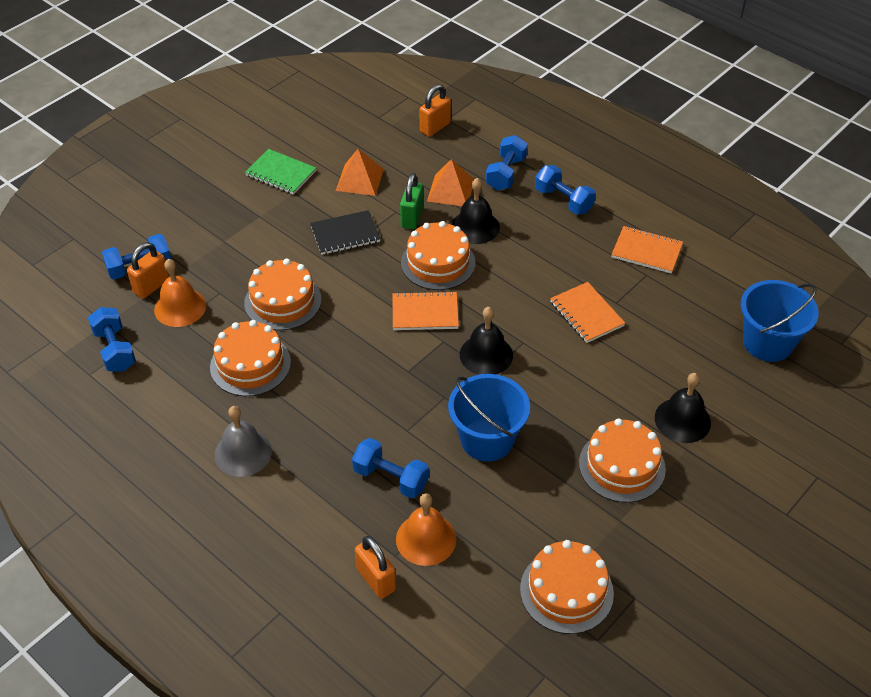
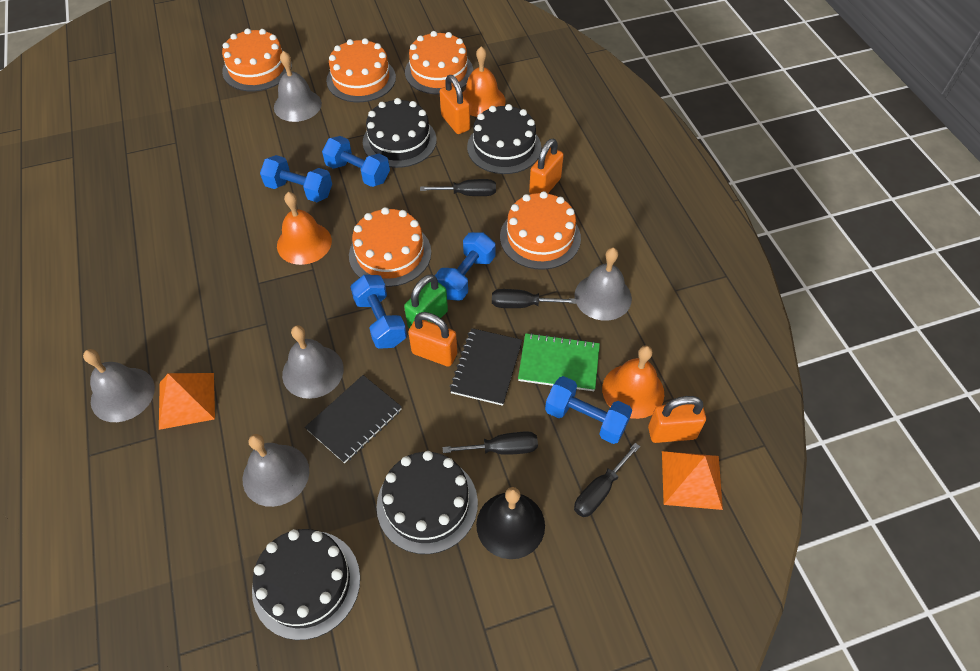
black bell: [451,178,500,244] [460,307,513,375] [655,373,711,443] = 3 -> [476,487,545,559] = 1
black cake: none = 0 -> [252,529,360,640] [363,98,437,168] [377,451,478,554] [467,104,541,174] = 4
black notebook: [310,210,381,255] = 1 -> [305,375,402,463] [450,328,522,406] = 2
black screwdriver: none = 0 -> [420,179,496,196] [442,431,538,455] [492,289,576,308] [574,443,640,517] = 4
blue bucket: [448,374,530,462] [741,280,819,362] = 2 -> none = 0
grey bell: [214,406,272,477] = 1 -> [83,349,155,422] [243,434,309,507] [274,51,322,122] [282,325,344,399] [574,248,632,321] = 5
orange bell: [154,259,206,327] [396,493,456,566] = 2 -> [277,192,332,265] [462,46,506,117] [602,345,664,419] = 3
orange notebook: [392,291,459,330] [550,282,625,343] [611,226,683,274] = 3 -> none = 0
orange padlock: [127,242,169,299] [355,536,396,599] [420,84,451,137] = 3 -> [408,312,457,367] [439,75,470,134] [529,139,564,194] [648,396,706,443] = 4

